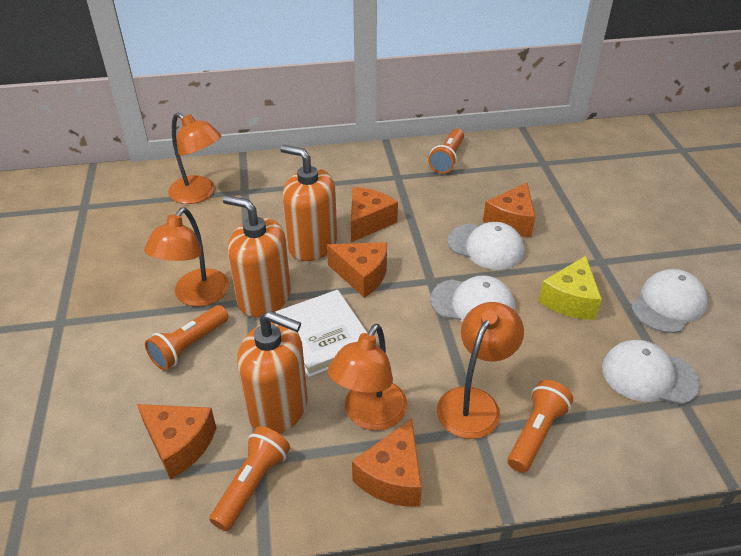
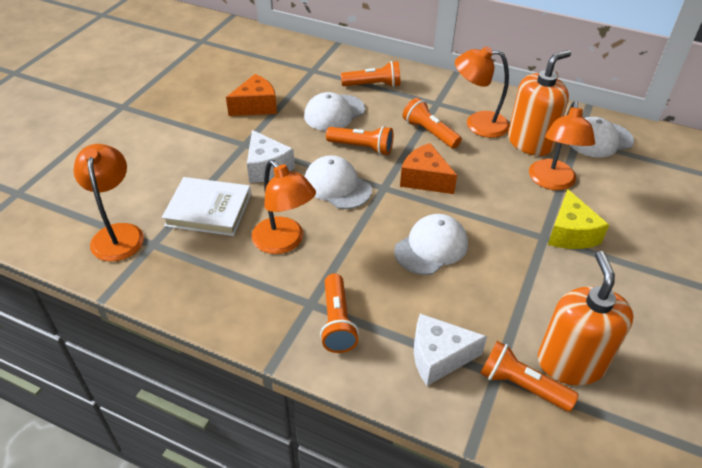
orange cheese: [137,404,216,480] [327,242,387,298] [351,187,398,242] [352,419,422,507] [483,183,535,237] = 5 -> [226,74,277,116] [400,143,457,194] = 2
orange flashlight: [145,305,228,370] [209,426,290,531] [428,129,464,174] [508,380,573,473] = 4 -> [320,274,359,353] [326,126,393,155] [341,61,400,87] [403,98,462,149] [480,341,579,412] = 5
orange soap dispenser: [223,195,291,318] [237,311,308,434] [280,145,337,261] = 3 -> [508,50,571,156] [538,251,634,385] = 2
white cheese: none = 0 -> [247,130,295,183] [414,314,487,386] = 2

